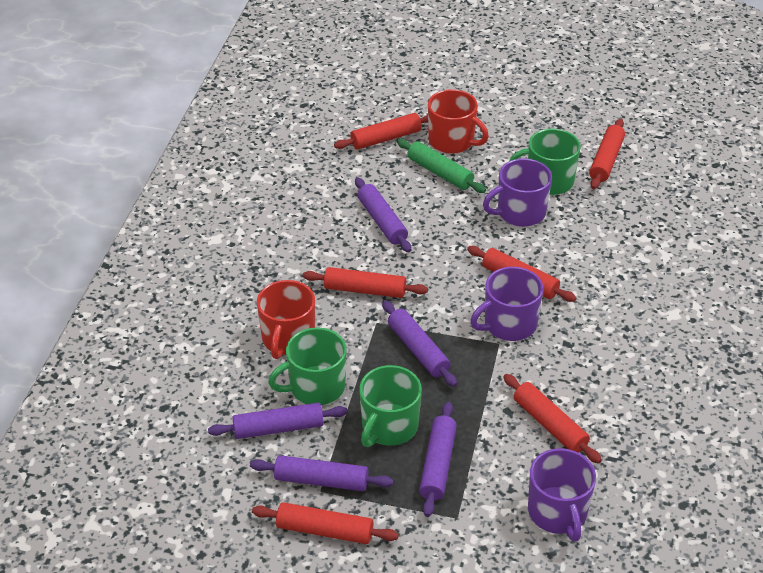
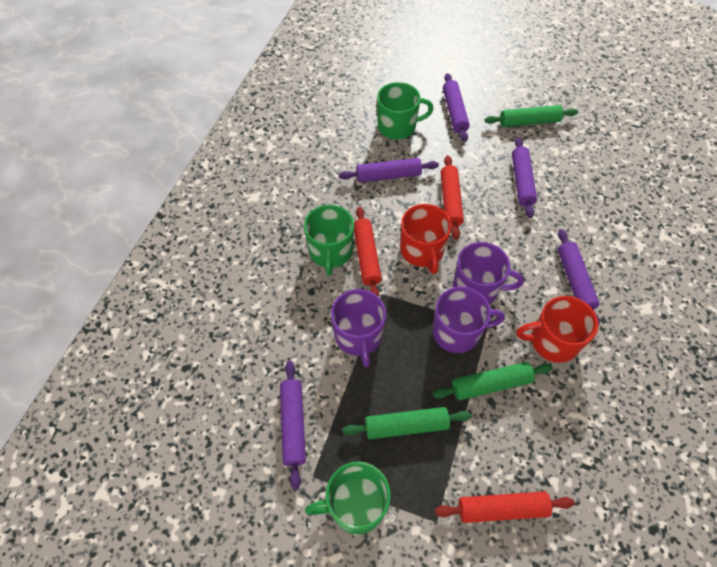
green rolling pin: [397,139,486,193] = 1 -> [343,407,472,439] [433,362,553,400] [485,105,578,127] = 3
red rolling pin: [252,502,399,544] [303,267,428,298] [334,113,428,150] [467,246,576,302] [503,374,602,464] [589,119,625,189] = 6 -> [354,207,382,297] [435,491,575,523] [441,155,464,240] = 3

